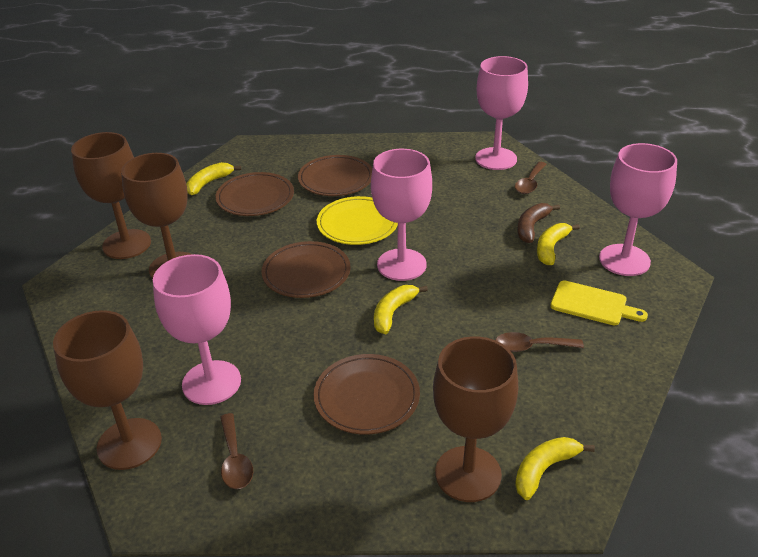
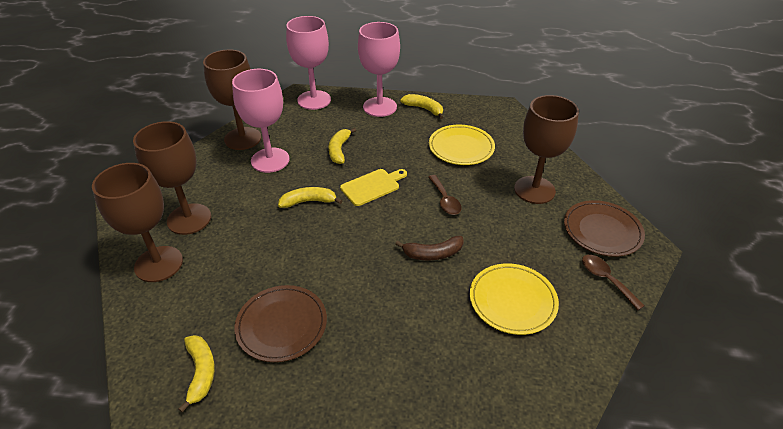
brown plate: [216,172,294,216] [262,241,351,298] [298,155,372,196] [314,354,420,435] = 4 -> [234,285,327,362] [564,200,645,257] = 2
brown spoon: [220,413,253,489] [495,332,584,352] [515,162,547,194] = 3 -> [428,175,461,215] [582,255,645,310] = 2
pink goblet: [153,254,241,405] [371,149,432,281] [475,56,528,170] [599,143,677,276] = 4 -> [232,69,290,173] [286,16,331,110] [358,22,400,117] = 3
yellow plate: [317,196,398,245] = 1 -> [429,125,495,165] [470,263,559,335] = 2

